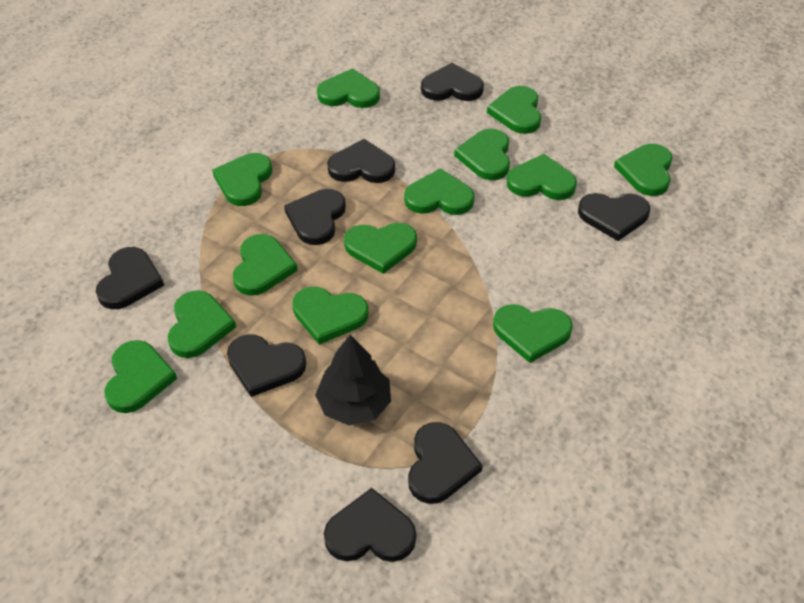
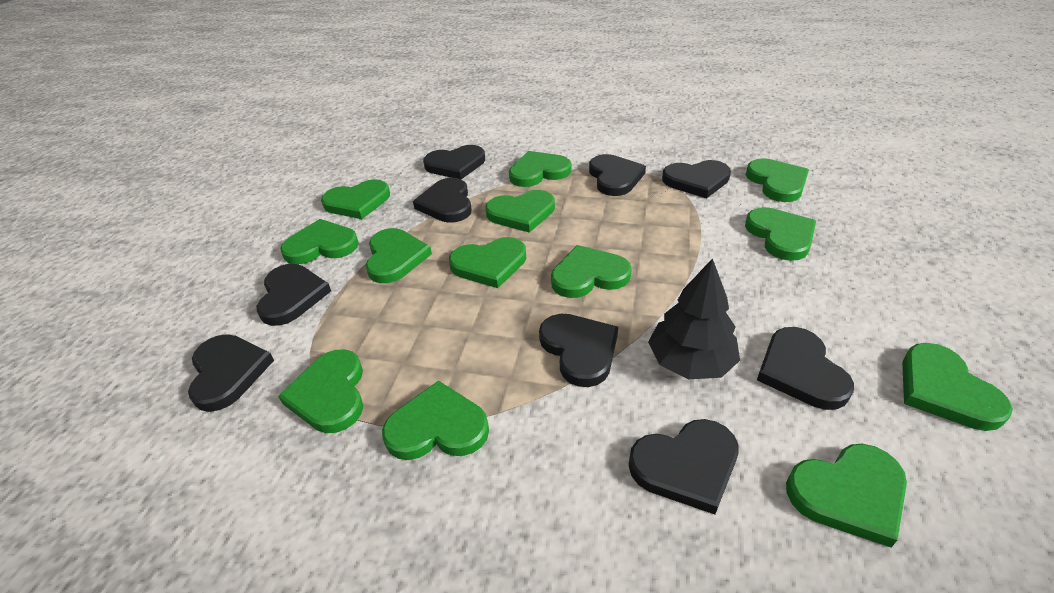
black heart: [96,247,164,309] [227,334,306,397] [284,189,346,245] [324,488,416,562] [327,139,395,183] [408,422,483,504] [421,63,484,101] [578,193,650,241] = 8 -> [188,334,274,412] [257,264,331,326] [413,178,472,223] [423,145,485,179] [539,314,618,387] [589,154,646,196] [629,419,739,514] [662,160,731,198] [757,327,854,410] = 9

